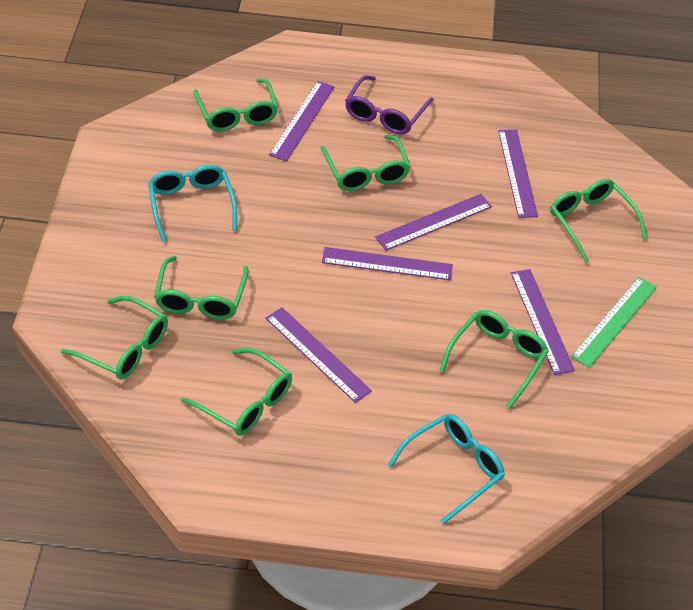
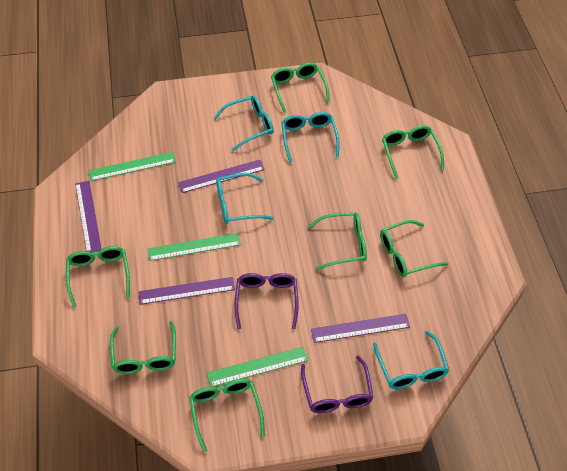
green ruler: [571,277,657,368] = 1 -> [88,152,176,181] [147,233,241,261] [207,347,308,387] = 3
purple glasses: [345,75,434,134] = 1 -> [235,273,299,329] [301,356,374,413] = 2
purple ruler: [266,307,372,403] [269,81,334,161] [322,247,453,280] [375,194,492,251] [498,130,538,218] [511,269,575,375] = 6 -> [75,181,101,253] [138,277,235,305] [178,160,265,193] [311,314,410,343] = 4
turquoise glasses: [148,165,237,242] [388,414,505,524] = 2 -> [214,95,274,151] [216,173,273,224] [281,112,340,163] [373,331,449,389] = 4

